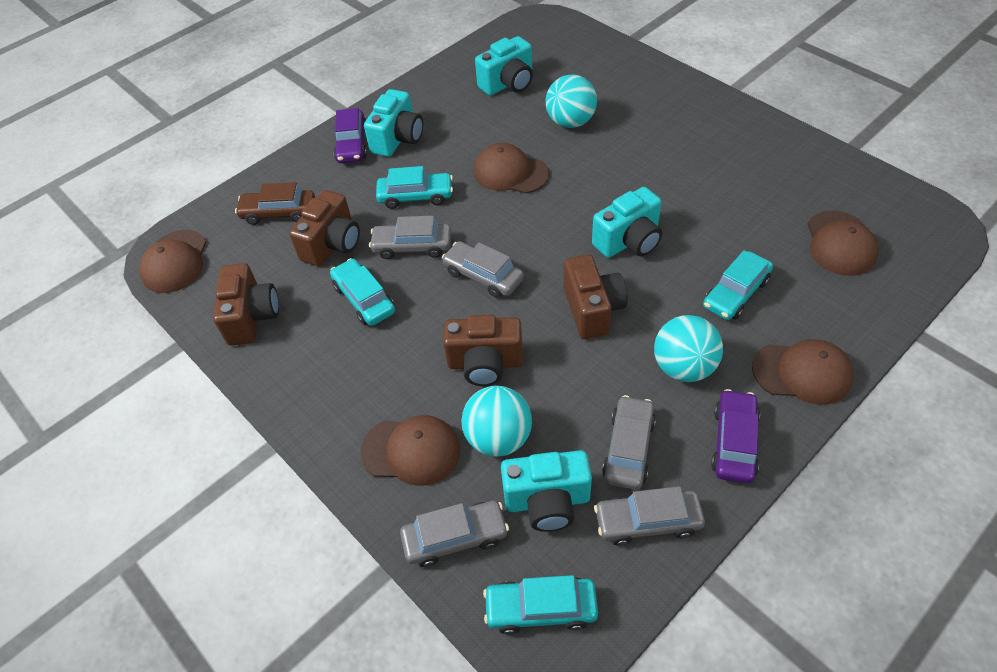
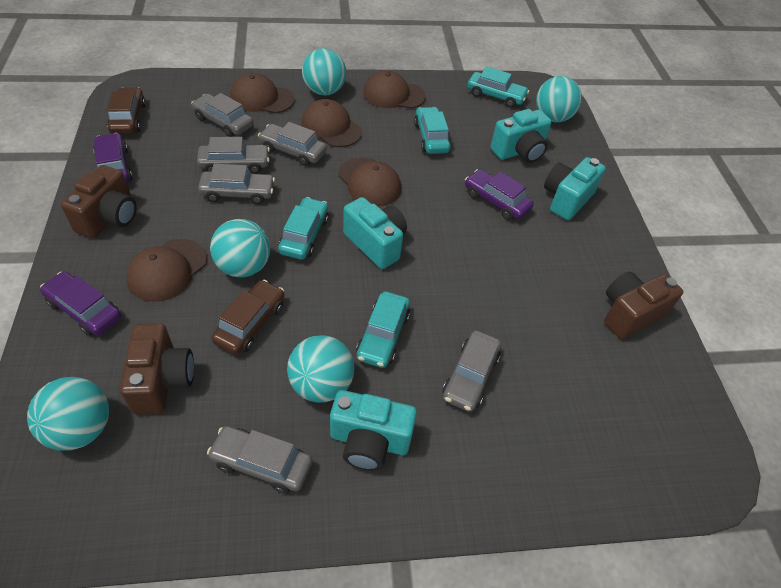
brown camera: [213,263,279,346] [289,190,360,266] [443,315,523,386] [564,254,628,339] = 4 -> [61,165,137,238] [120,323,194,415] [604,272,683,339] = 3
brown car: [235,182,315,225] = 1 -> [107,87,146,134] [211,280,285,355] = 2
grey car: [369,216,451,259] [400,501,509,567] [442,241,524,298] [594,486,705,546] [602,395,656,490] = 5 -> [191,93,253,137] [197,137,270,174] [198,164,275,204] [207,426,312,494] [258,122,327,166] [443,330,501,412] = 6
purple car: [334,108,367,163] [711,389,760,484] = 2 -> [40,271,121,336] [93,133,133,183] [465,169,534,220] = 3
turquoise ball: [462,386,532,457] [546,74,597,128] [654,315,723,382] = 3 -> [27,377,109,451] [210,219,270,277] [287,335,355,403] [302,48,346,95] [536,76,582,122] = 5

